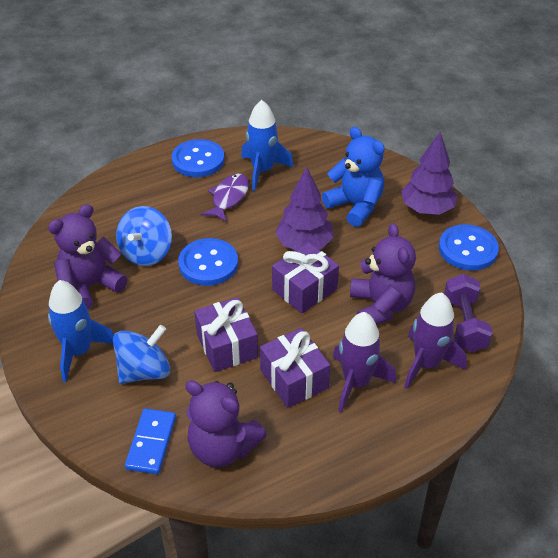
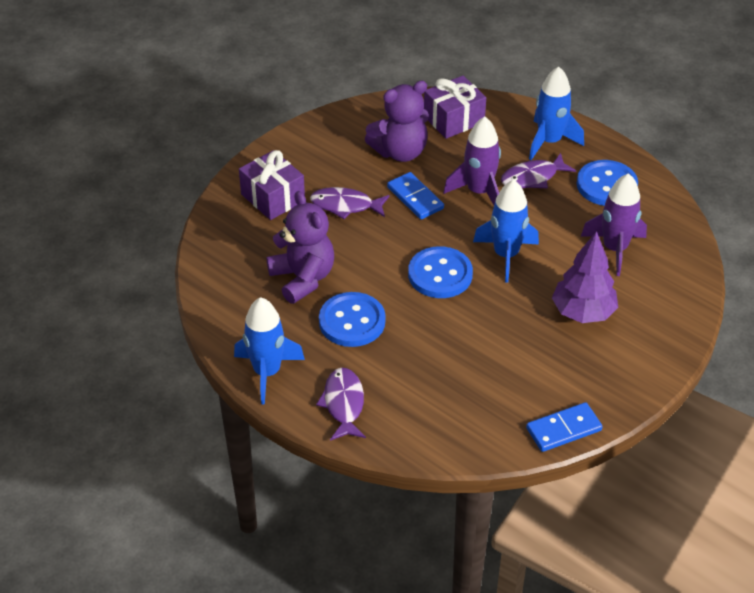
blue domino: [125,408,176,474] = 1 -> [387,172,444,219] [526,402,603,452] = 2
blue rocket: [48,280,114,382] [241,100,293,191] = 2 -> [234,297,305,404] [473,179,539,283] [529,66,584,160] = 3
blue spinning top: [113,325,170,384] [116,206,172,266] = 2 -> none = 0
blue teddy bear: [322,127,385,227] = 1 -> none = 0
purple dumbbell: [444,274,493,352] = 1 -> none = 0
purple fish: [201,174,249,222] = 1 -> [310,187,390,219] [316,368,366,441] [501,153,576,188] = 3
purple gift: [194,297,258,372] [260,328,330,408] [272,242,339,314] = 3 -> [239,150,305,220] [424,76,486,139] = 2
purple teddy bear: [48,204,127,310] [185,380,267,467] [350,223,416,325] = 3 -> [267,191,334,304] [365,80,429,162] = 2
purple tree: [275,167,333,250] [401,132,457,215] = 2 -> [552,231,618,323] = 1

